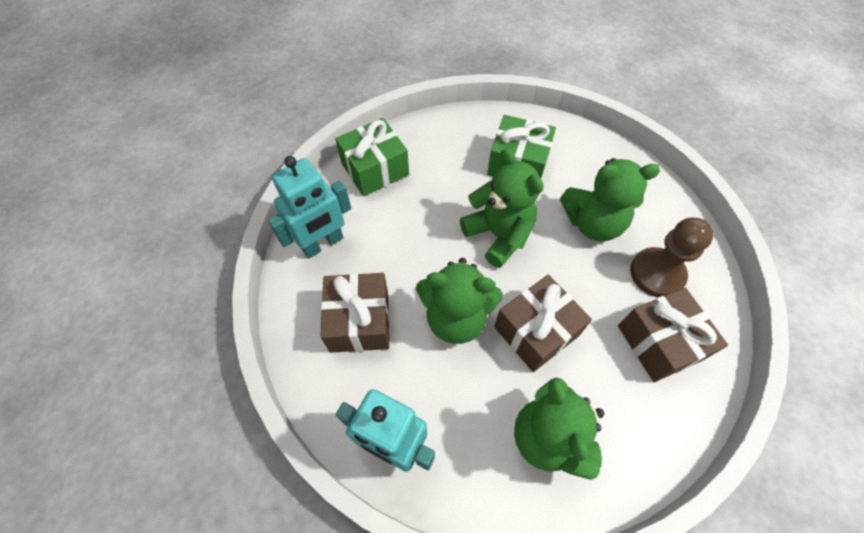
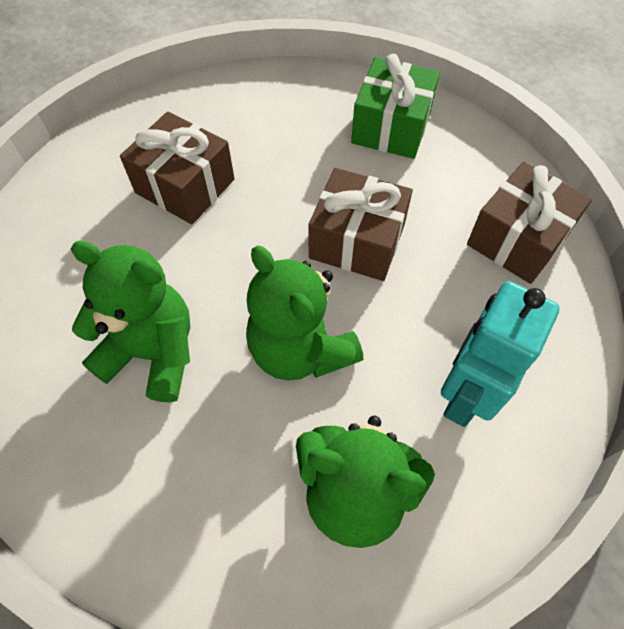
brown pawn: [630,218,713,297] = 1 -> none = 0
green gift: [335,118,409,196] [487,115,556,178] = 2 -> [351,54,440,159] = 1
green teddy bear: [416,258,503,344] [460,148,544,268] [514,378,604,480] [560,158,660,241] = 4 -> [71,241,190,402] [246,245,364,381] [296,416,435,548] = 3
turquoise robot: [268,156,351,258] [336,389,435,472] = 2 -> [441,281,560,427] = 1

